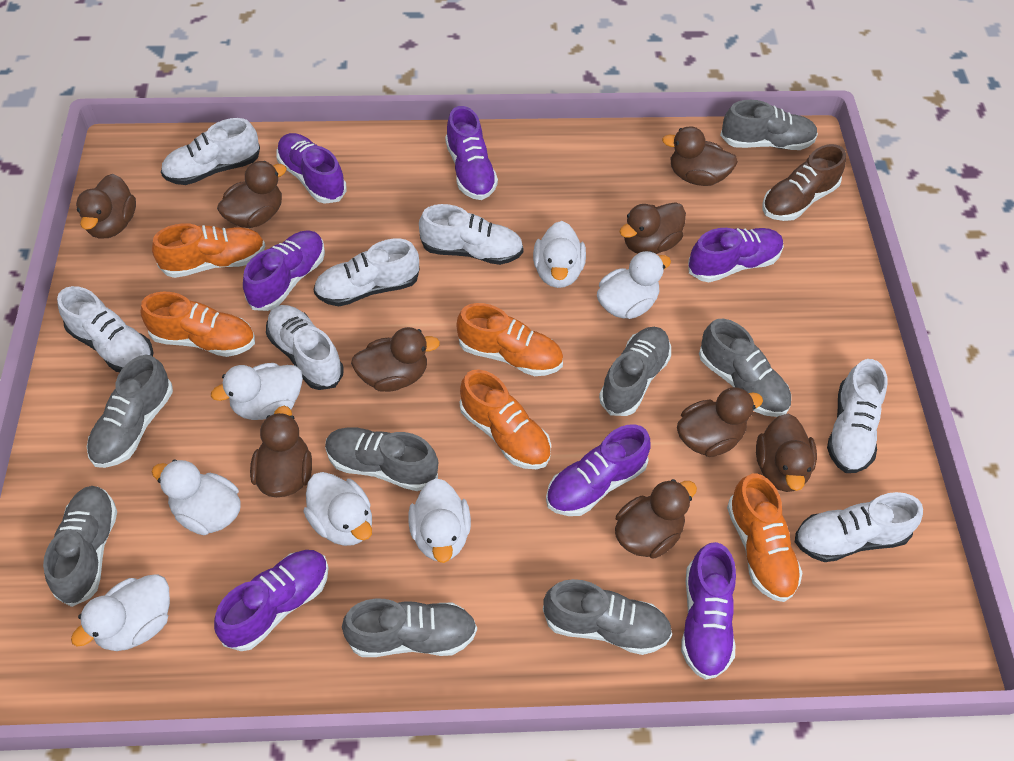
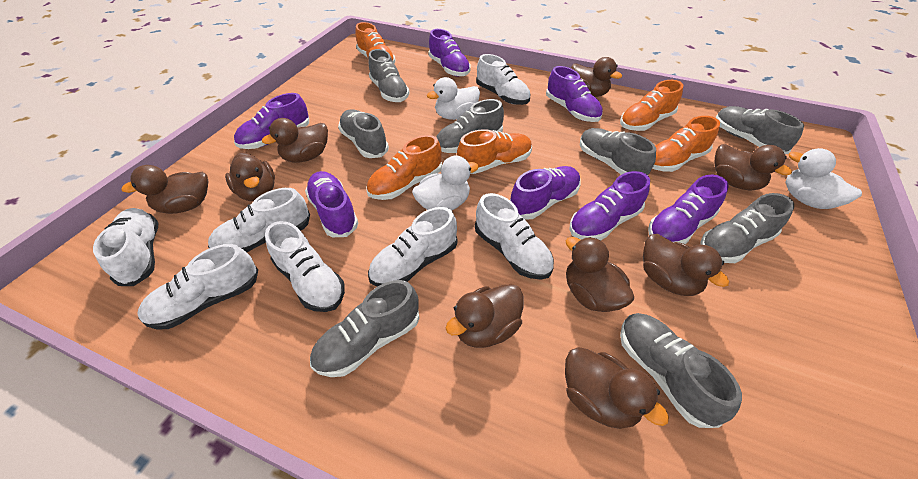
brown shoe: [762,144,846,221] = 1 -> none = 0
white duck: [71,574,170,651] [152,460,241,535] [211,363,303,420] [303,472,372,546] [408,478,471,563] [533,221,586,288] [597,251,671,319] = 7 -> [412,156,479,211] [427,77,480,120] [785,148,862,209] = 3

